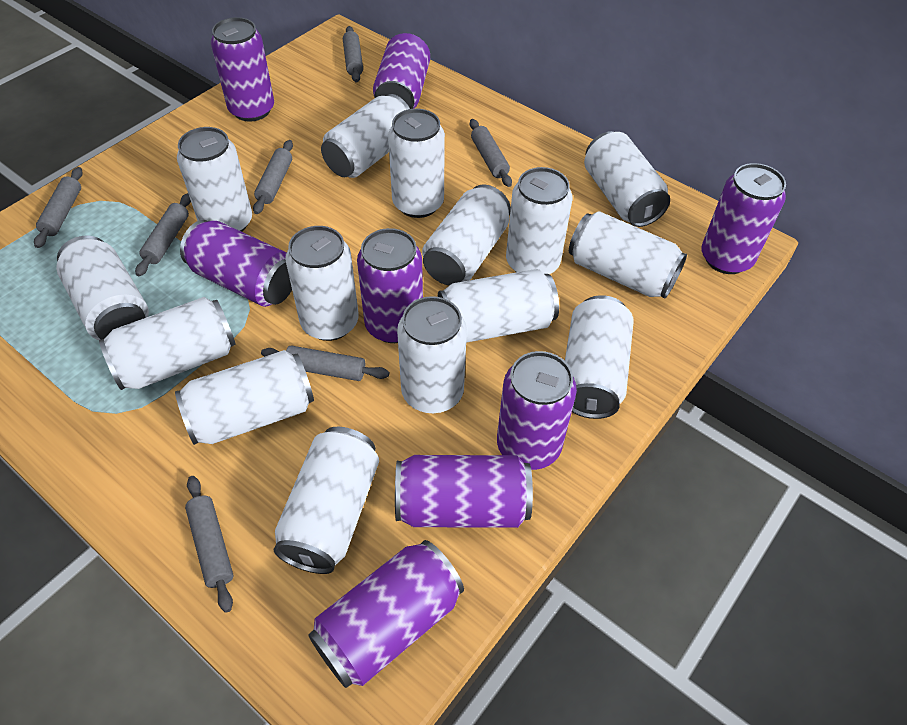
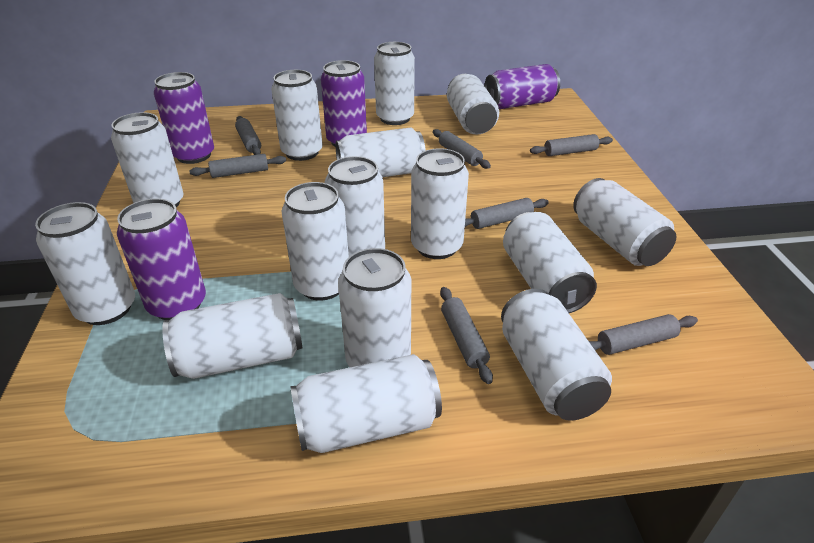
purple can: [180,220,292,307] [211,17,274,122] [308,540,464,688] [357,228,423,343] [373,33,430,109] [395,455,533,528] [497,351,577,470] [701,163,786,274] = 8 -> [117,198,206,320] [154,72,214,164] [321,60,367,147] [484,64,560,109] = 4

